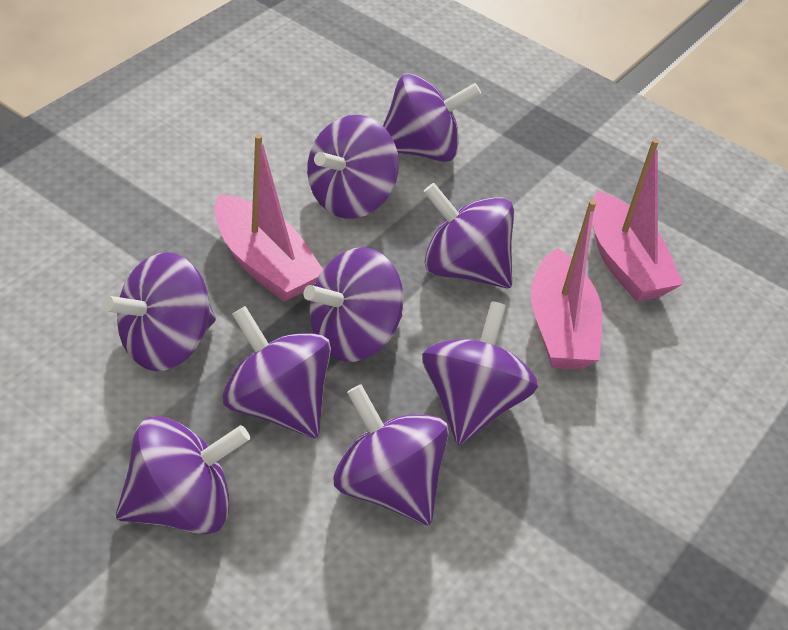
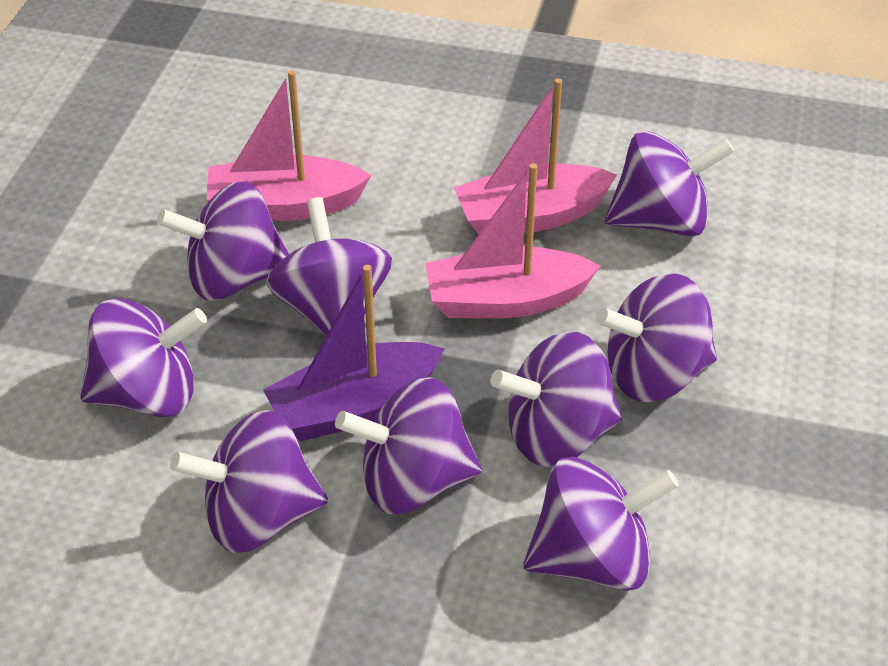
purple boat: none = 0 -> [263,265,445,441] = 1

